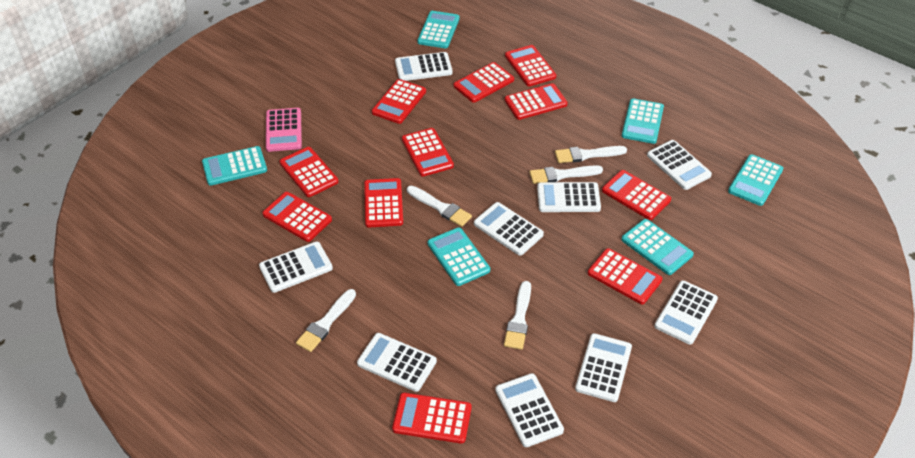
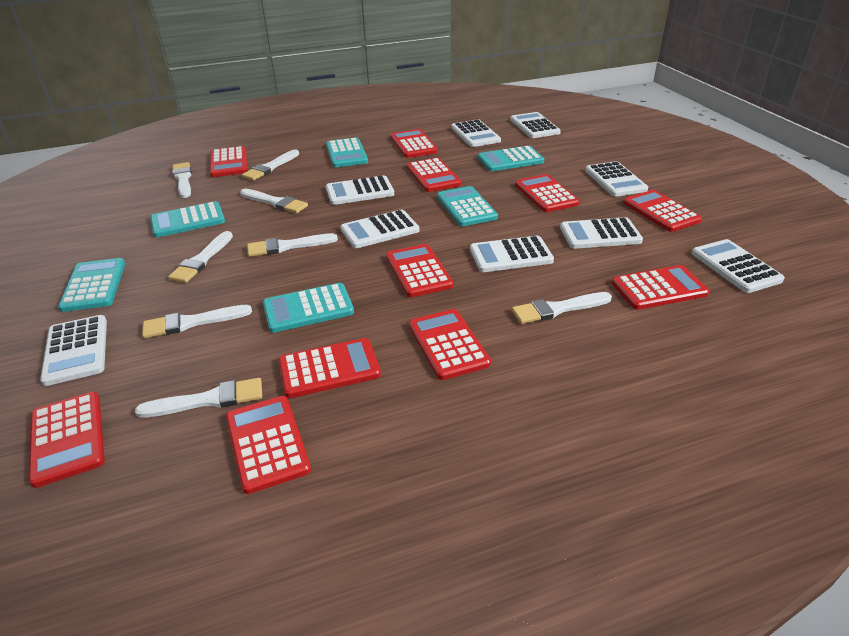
pink calculator: [266,108,302,152] = 1 -> none = 0
white brush: [296,289,356,352] [407,186,472,227] [504,281,531,350] [530,165,603,184] [555,146,627,163] = 5 -> [135,378,262,418] [142,305,252,338] [168,231,233,283] [172,162,192,198] [240,189,308,213] [242,149,299,181] [247,233,338,257] [512,292,612,324] = 8

